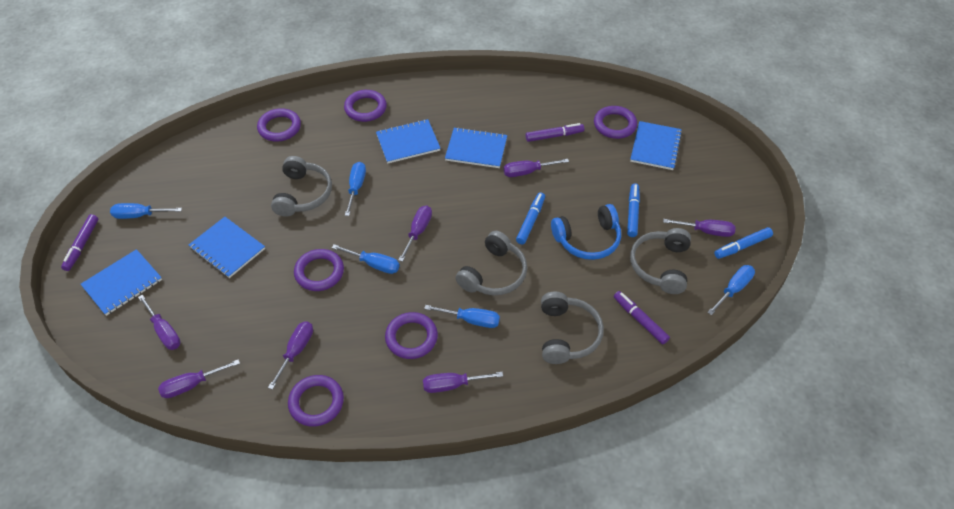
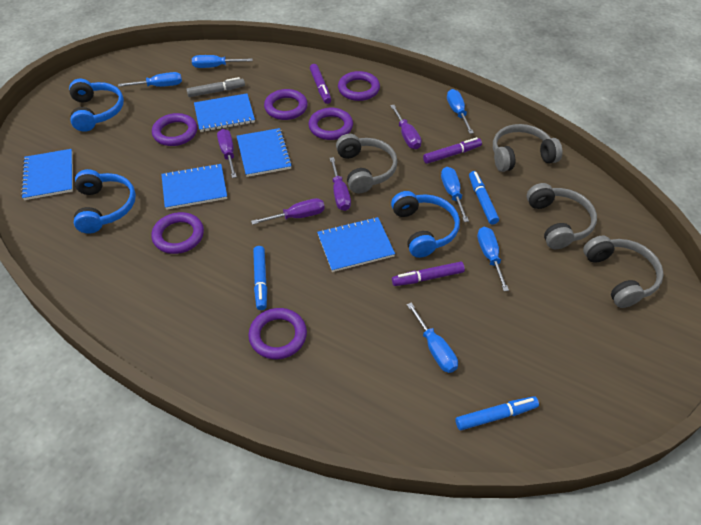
blue headphones: [551,204,621,260] = 1 -> [69,79,124,132] [74,169,136,234] [391,191,460,258] = 3
blue screwdriver: [110,203,182,219] [332,244,400,274] [345,162,366,216] [424,305,500,328] [707,265,755,315] = 5 -> [118,72,182,87] [192,55,253,68] [407,302,458,373] [441,167,469,222] [447,89,474,134] [477,227,509,291] = 6
grey marker: none = 0 -> [186,77,245,97] = 1
purple screwdriver: [138,295,181,350] [158,359,240,398] [268,321,313,390] [398,205,432,262] [423,372,503,393] [503,159,569,177] [663,219,736,237] = 7 -> [217,129,237,178] [251,198,325,225] [330,157,351,211] [390,105,421,149] = 4

